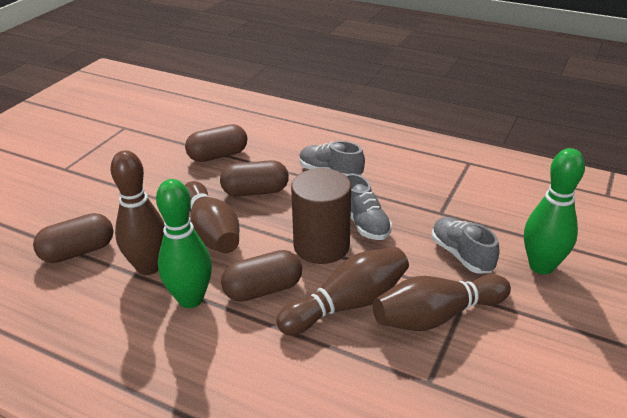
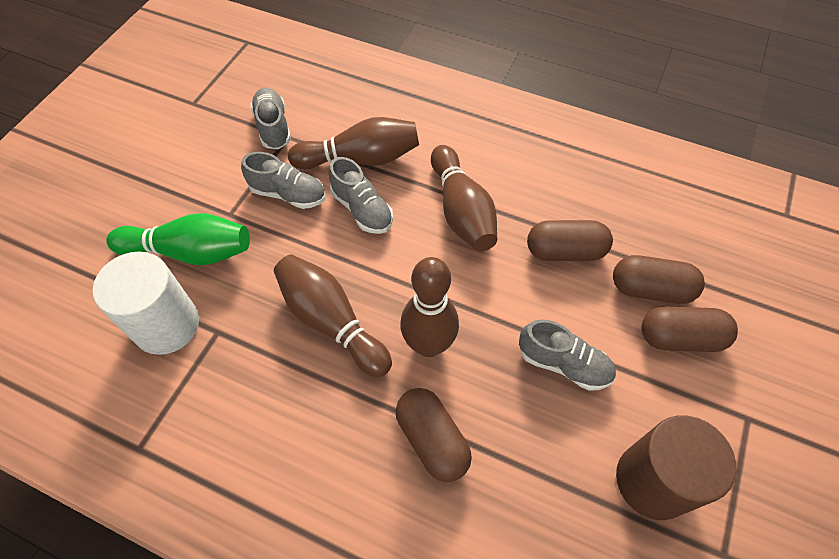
green bowling pin: [156,179,212,308] [524,148,585,274] = 2 -> [106,213,250,265] = 1
grey shoe: [299,141,365,176] [346,173,392,240] [432,217,500,274] = 3 -> [241,152,326,209] [250,88,291,149] [329,157,393,234] [519,320,616,391] = 4
white cylinder: none = 0 -> [93,252,199,355] = 1

